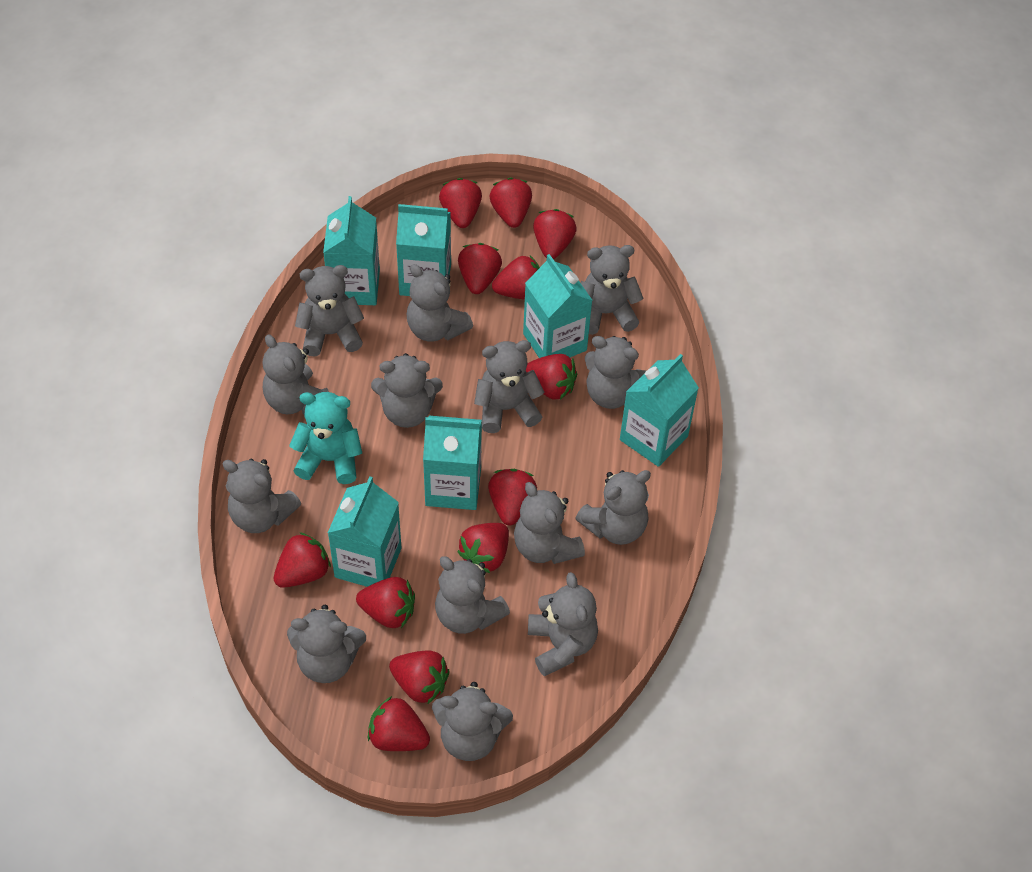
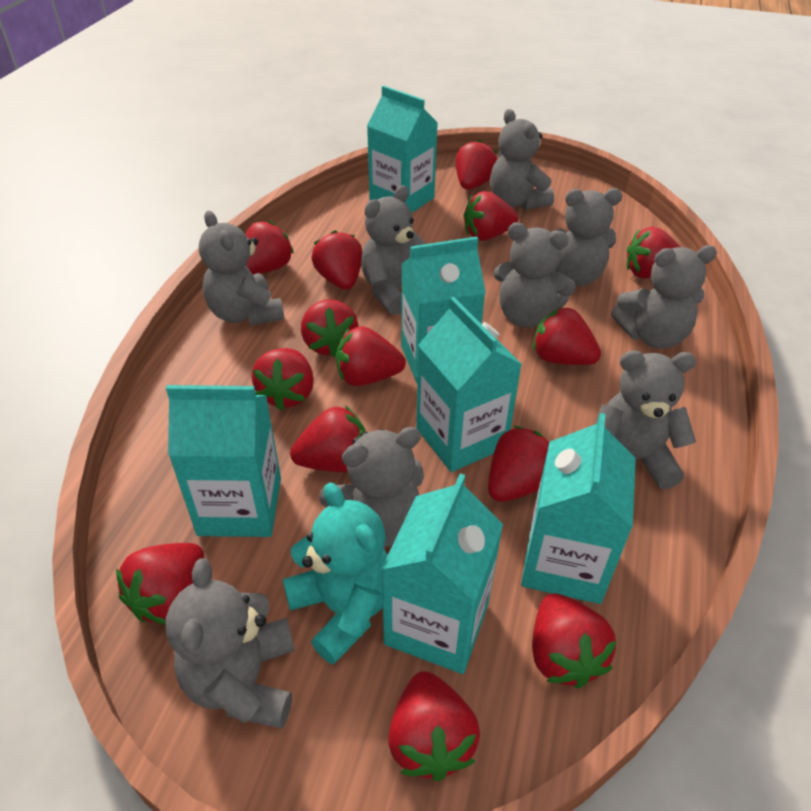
grey teddy bear: [222,458,301,533] [263,334,329,415] [287,605,366,683] [295,265,364,356] [371,353,443,428] [407,264,473,342] [432,682,513,761] [435,556,510,634] [474,340,545,433] [514,482,585,564] [528,572,598,676] [575,470,651,545] [581,245,644,335] [585,336,647,409] = 14 -> [166,558,295,729] [199,211,284,326] [319,427,424,547] [361,185,426,315] [490,109,554,210] [493,222,576,328] [551,188,623,286] [595,350,696,489] [611,245,717,349] = 9
red strawberry: [274,532,331,588] [356,577,415,628] [368,696,430,751] [389,650,450,704] [439,178,482,228] [457,523,509,573] [458,243,502,294] [488,469,537,525] [489,178,532,228] [492,256,540,300] [526,354,577,400] [533,209,577,259] = 12 -> [116,543,204,624] [246,221,294,275] [251,348,314,410] [290,405,366,472] [301,300,358,357] [311,230,362,290] [336,326,406,386] [388,671,480,781] [456,140,498,190] [464,191,518,241] [488,425,549,502] [532,594,617,688] [533,307,601,365] [627,227,680,279] = 14

